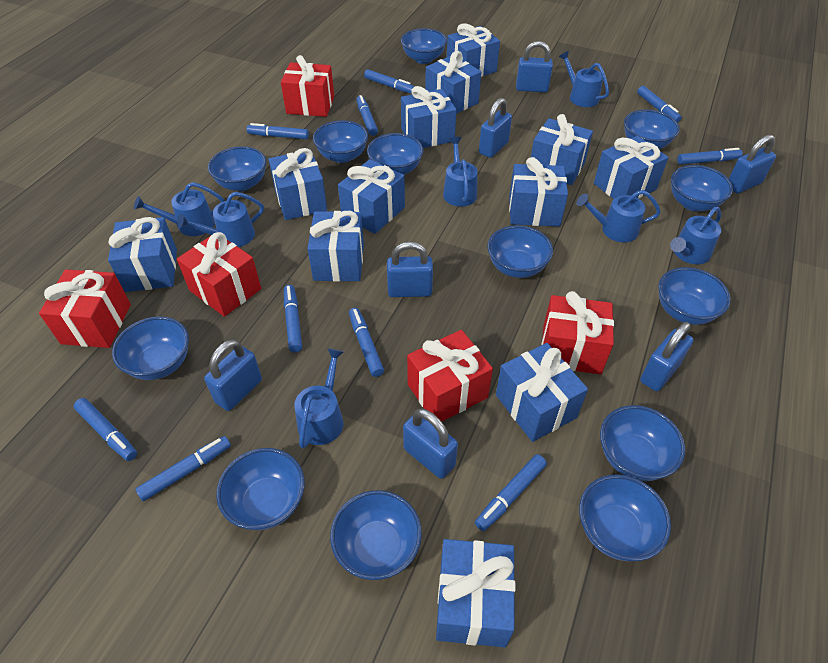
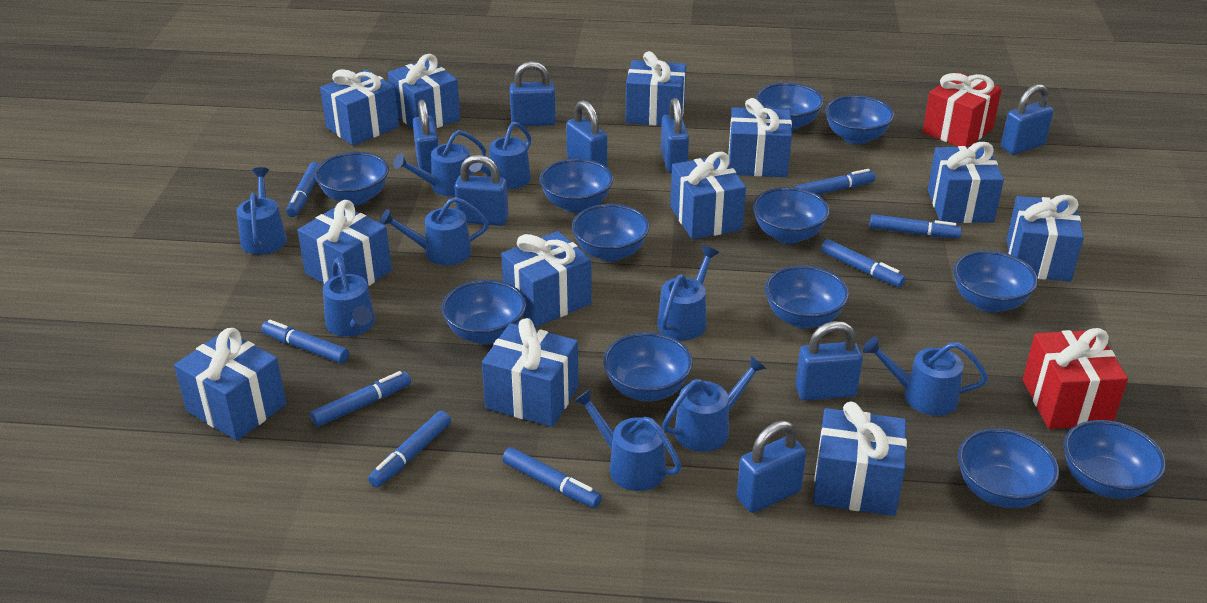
blue bowl: [112,316,189,380] [208,146,267,191] [216,448,305,530] [313,120,368,163] [330,490,422,580] [367,133,424,175] [401,28,447,64] [487,225,553,278] [579,475,671,561] [600,405,685,481] [624,109,680,149] [658,267,731,325] [671,165,733,211] = 13 -> [315,152,389,206] [441,280,526,344] [539,159,613,213] [572,204,650,262] [603,332,693,401] [753,187,830,244] [756,83,824,131] [765,265,849,329] [825,95,894,144] [953,251,1038,313] [958,428,1059,508] [1064,420,1166,499] = 12
blue marker: [74,398,137,461] [136,436,231,501] [247,123,309,139] [284,285,302,352] [349,308,384,377] [357,95,378,136] [364,69,415,94] [475,454,547,531] [637,86,682,123] [677,148,743,165] = 10 -> [261,320,349,364] [286,162,320,217] [310,371,411,427] [368,411,451,488] [502,447,602,508] [796,169,876,195] [821,239,906,287] [869,214,962,238] = 8
blue padlock: [204,340,262,411] [387,241,433,297] [403,409,458,479] [479,98,512,158] [516,41,553,92] [640,322,693,391] [729,135,776,194] = 7 -> [413,100,439,173] [454,155,509,226] [510,61,556,126] [566,100,607,167] [661,98,689,174] [737,421,806,513] [796,321,863,401] [1001,84,1053,154] = 8
blue watering can: [134,182,224,236] [177,192,264,247] [294,348,344,449] [443,137,477,207] [559,51,609,107] [577,190,661,242] [670,207,721,264] = 7 -> [237,167,287,255] [323,258,375,337] [379,197,489,265] [393,130,486,196] [469,122,531,189] [574,389,681,491] [657,246,719,340] [662,356,767,452] [863,337,988,416] = 9
red gift: [39,269,131,348] [177,232,261,317] [281,55,334,117] [407,330,493,422] [542,291,614,375] = 5 -> [922,72,1002,147] [1023,328,1128,429] = 2

